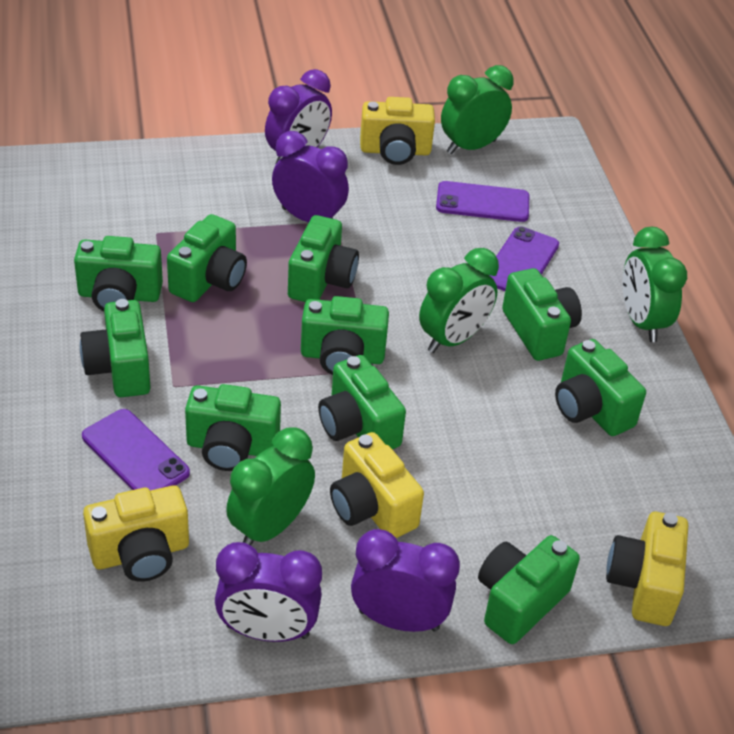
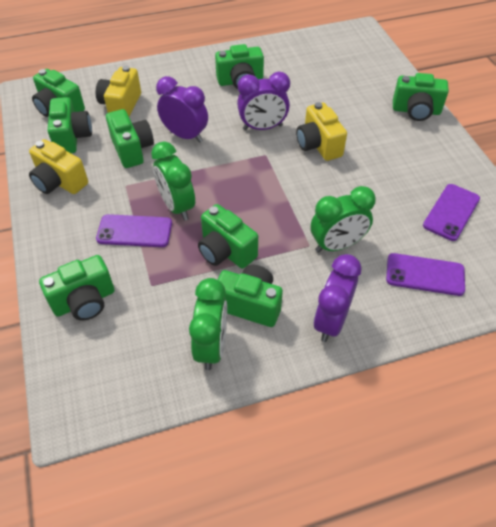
green camera: [74,236,163,311] [80,299,151,397] [167,214,247,302] [185,384,281,471] [288,215,359,302] [301,296,389,375] [318,355,406,449] [478,535,580,644] [502,268,582,361] [555,339,646,436] = 10 -> [32,69,85,117] [39,255,114,320] [48,97,92,153] [106,109,154,168] [198,204,258,269] [215,44,264,89] [218,265,283,327] [393,73,449,121] = 8
green clock: [226,427,315,545] [419,248,499,353] [441,65,514,154] [622,227,687,342] = 4 -> [151,141,195,221] [189,278,227,370] [311,186,376,253] = 3
purple clock: [215,542,322,642] [265,69,332,165] [272,131,349,222] [351,529,460,632] = 4 -> [156,76,208,143] [237,72,290,130] [313,254,361,342] = 3
yellow camera: [83,485,189,582] [330,432,424,538] [360,97,435,165] [606,512,688,626] = 4 -> [29,139,88,194] [96,66,141,117] [296,102,347,161] = 3

